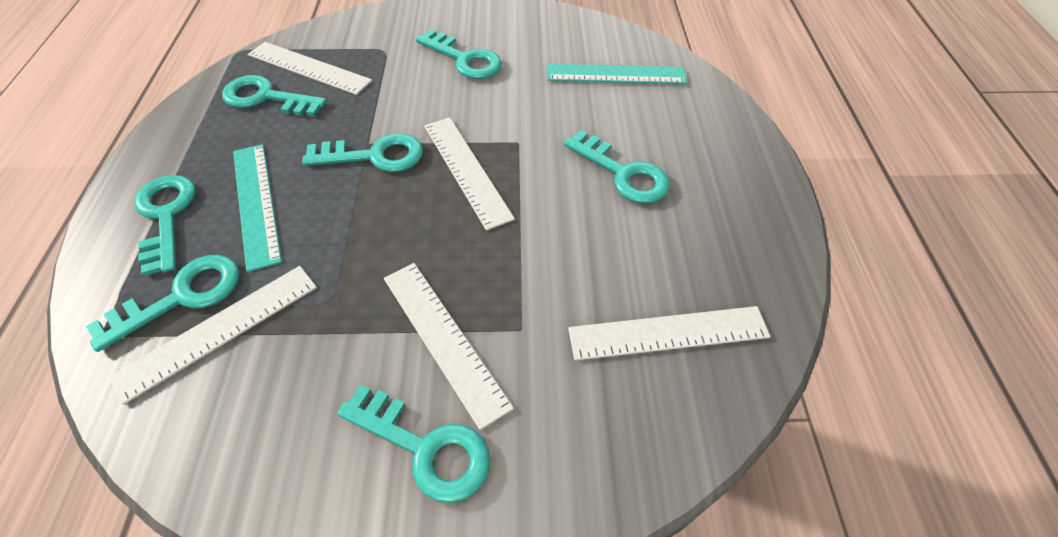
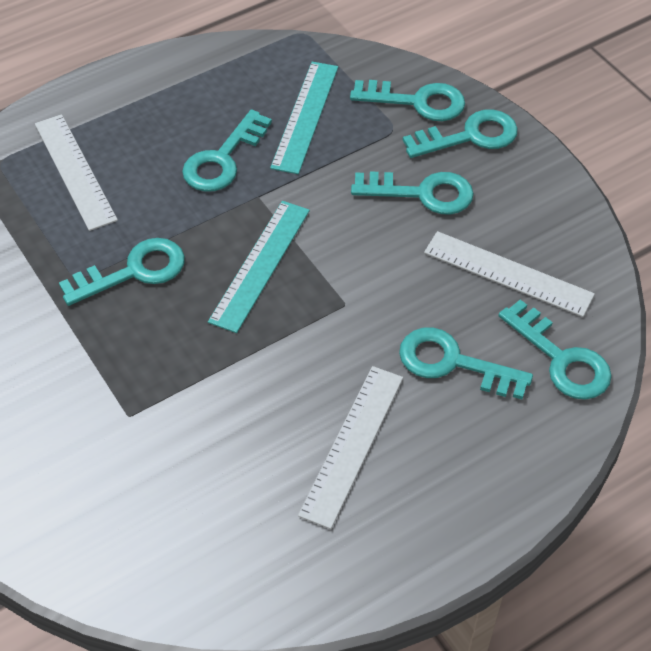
white ruler: [109,266,317,405] [248,42,372,95] [384,263,514,430] [424,117,515,231] [568,306,770,361] = 5 -> [35,114,118,231] [298,366,403,529] [424,231,595,317] = 3

